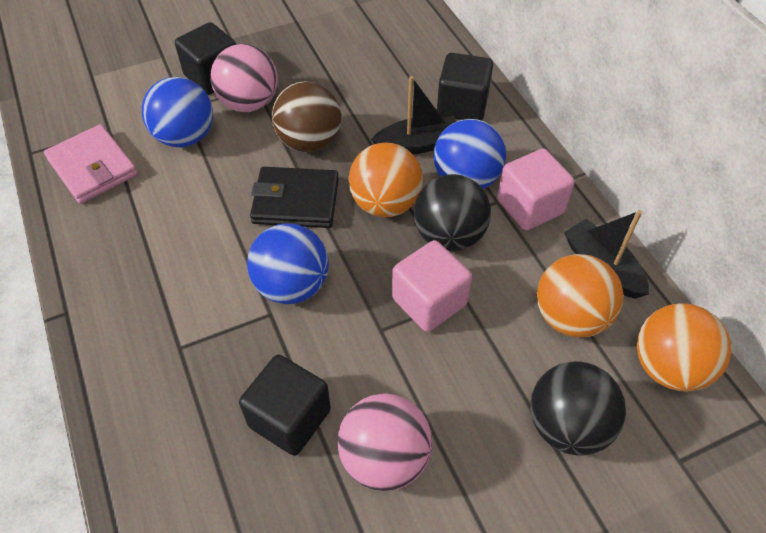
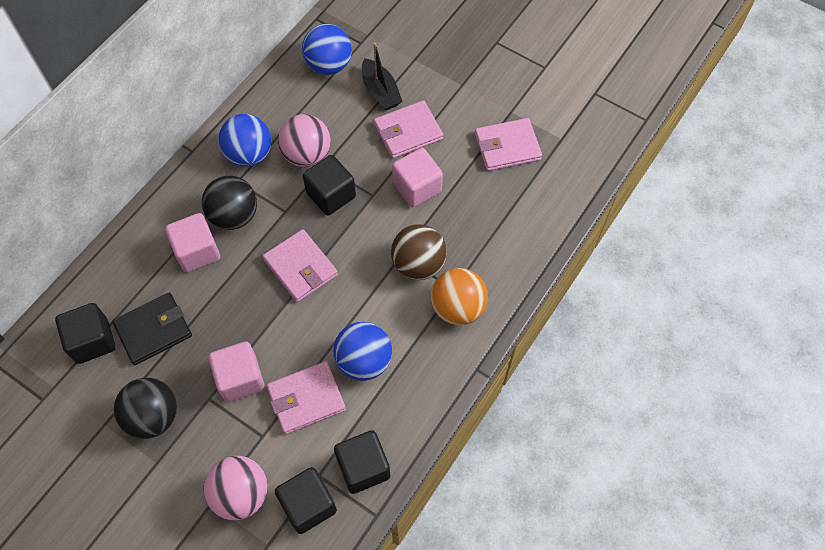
black boat: [371,76,457,154] [564,210,649,299] = 2 -> [362,43,403,111] = 1
black cube: [175,22,236,95] [239,355,331,456] [437,53,493,121] = 3 -> [55,303,116,364] [275,467,337,534] [303,155,356,216] [334,430,390,494] = 4
orange ball: [349,143,423,217] [537,254,623,338] [637,303,731,392] = 3 -> [431,268,488,325] = 1
pink cube: [392,240,472,332] [497,149,575,230] = 2 -> [165,213,220,273] [208,341,265,402] [392,148,443,207] = 3
pink wallet: [44,124,138,204] = 1 -> [263,229,338,302] [267,361,346,434] [374,100,443,158] [475,118,542,171] = 4

